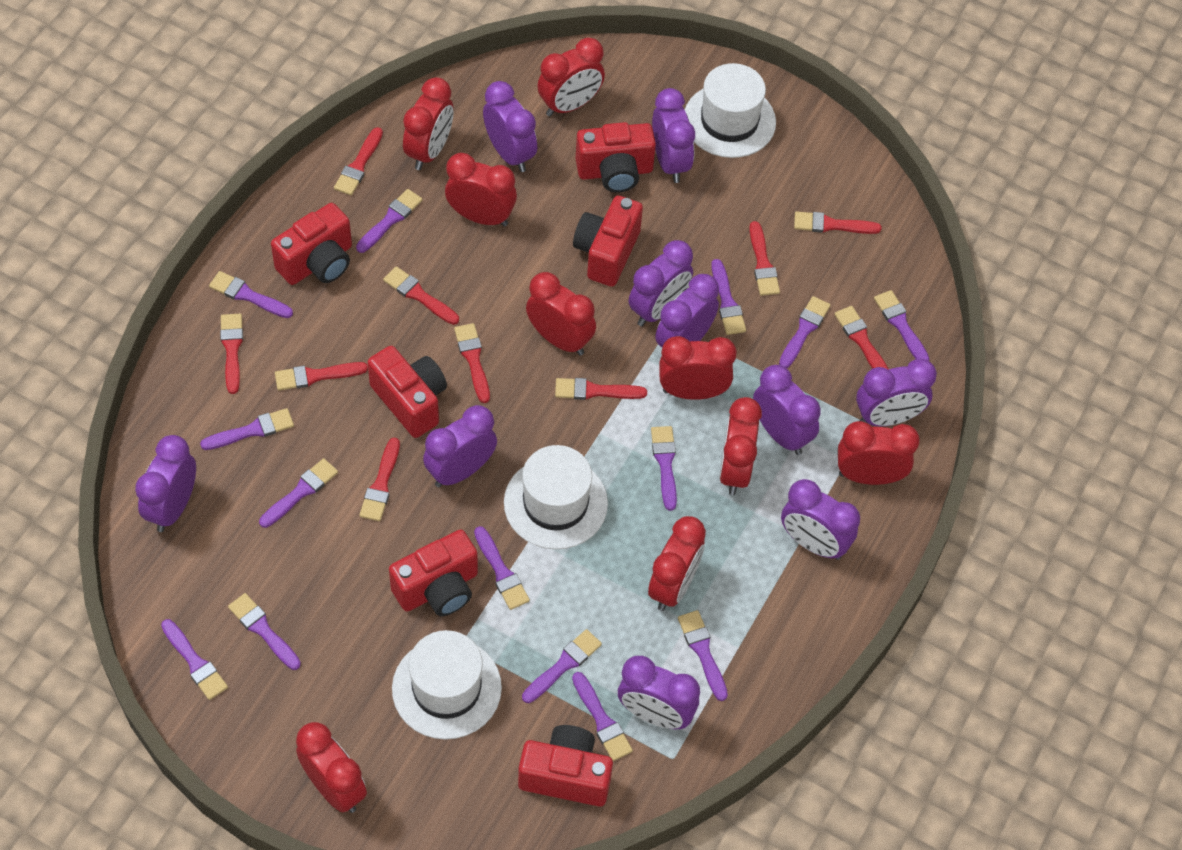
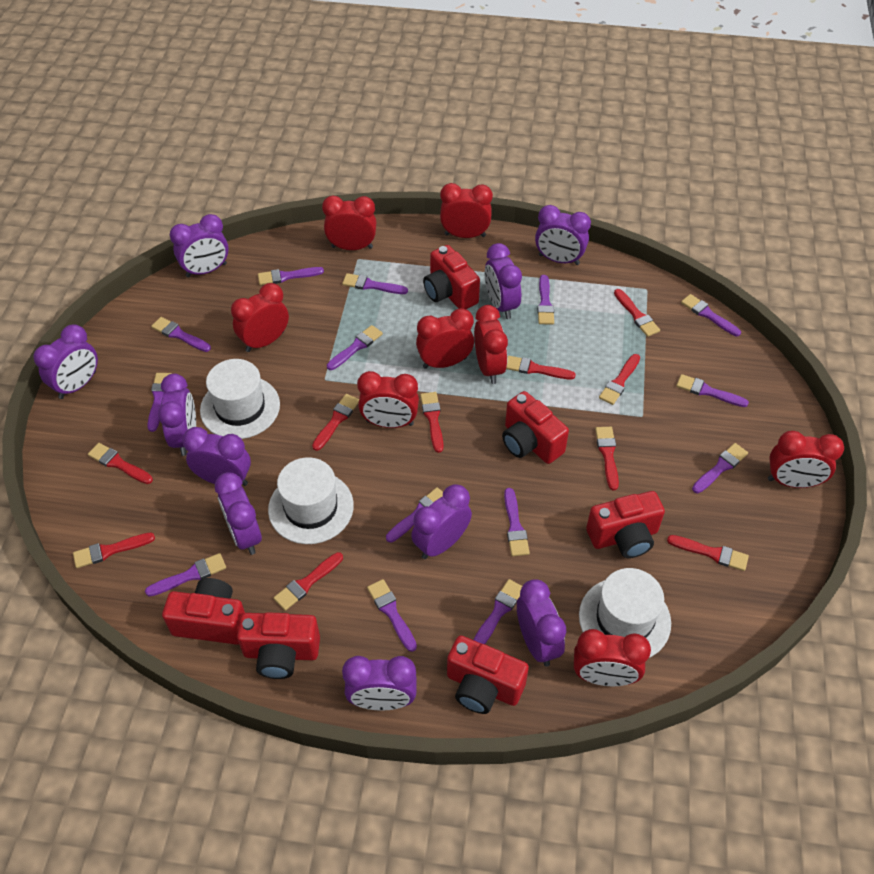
red clock: [296,722,367,813] [403,77,453,170] [445,153,517,226] [526,272,596,355] [537,38,605,116] [648,516,706,611] [659,336,737,400] [719,397,762,495] [838,421,920,485] = 9 -> [231,283,289,352] [322,196,376,250] [357,371,419,428] [416,308,474,369] [440,183,493,238] [474,305,508,384] [574,629,651,686] [768,431,844,488] = 8

